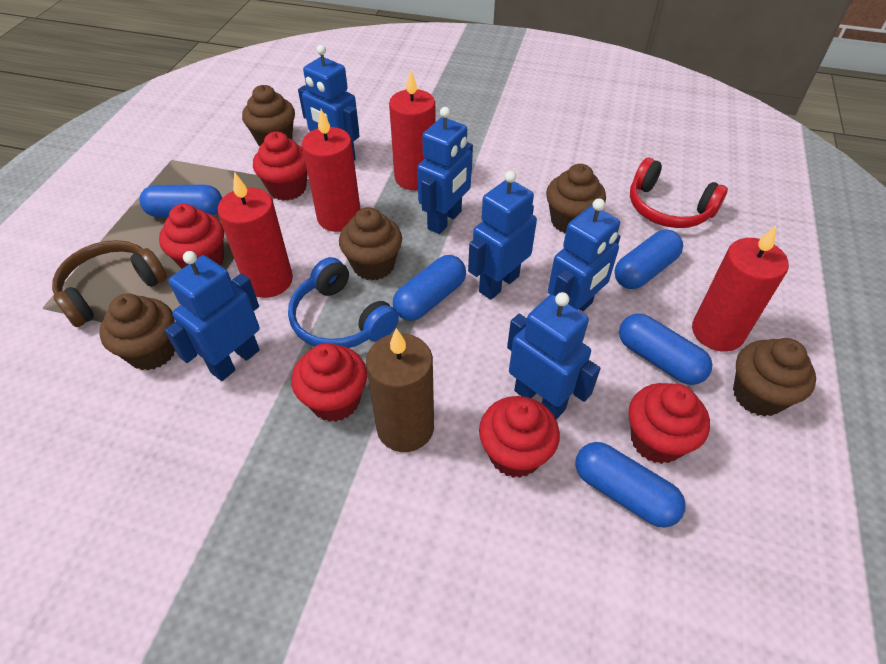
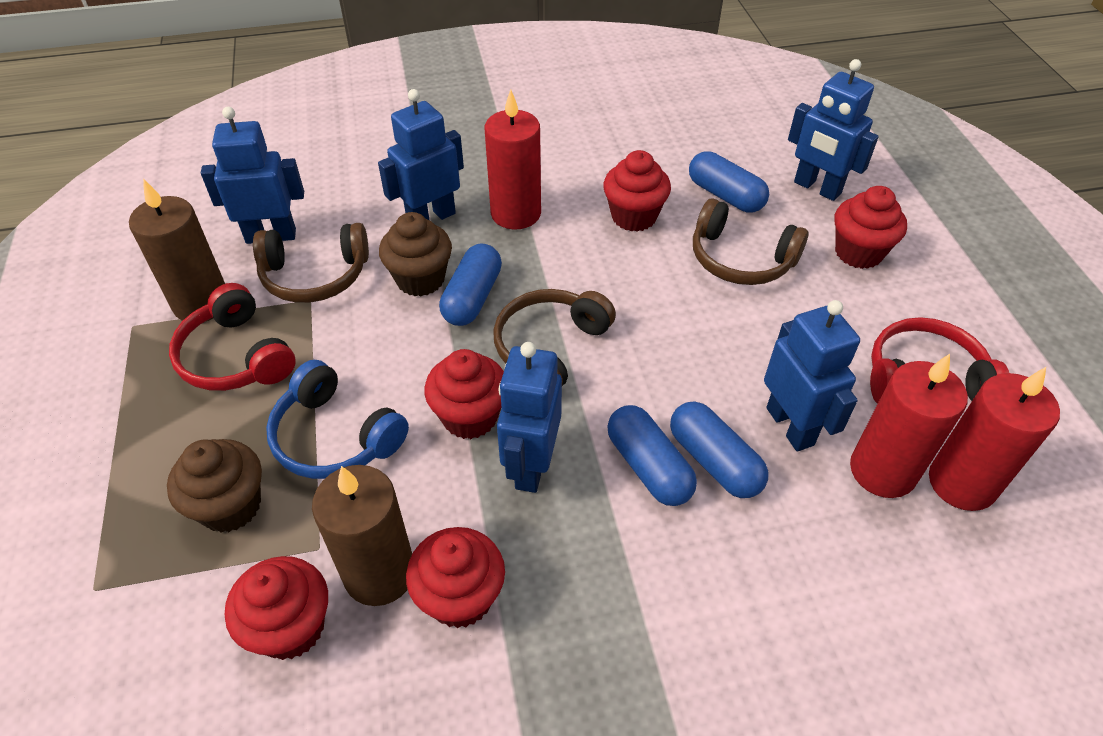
blue capsule: [140,185,222,217] [393,255,466,321] [575,442,686,528] [614,230,683,289] [619,313,712,385] = 5 -> [439,243,502,326] [607,405,697,506] [670,401,768,498] [689,151,769,213] = 4
blue robot: [165,251,260,381] [298,45,360,160] [417,107,473,234] [468,171,537,300] [507,292,600,419] [548,198,621,311] = 6 -> [201,107,304,244] [378,89,464,220] [497,342,562,493] [764,300,860,451] [788,59,879,201] = 5
brown candle: [366,328,434,452] = 1 -> [129,179,225,321] [312,465,412,606] = 2
brown cupcake: [99,294,175,370] [242,85,295,146] [339,207,402,280] [546,164,606,233] [733,338,816,416] = 5 -> [167,439,262,532] [379,212,452,296] = 2
brown headphones: [52,240,167,327] = 1 -> [253,223,369,303] [493,289,616,386] [693,198,808,285] = 3
red candle: [218,172,293,298] [302,109,360,232] [389,70,436,190] [692,226,789,352] = 4 -> [485,89,541,230] [850,354,968,498] [929,367,1060,511] = 3
red headphones: [630,158,728,228] = 1 -> [169,283,296,391] [870,317,1009,404] = 2

